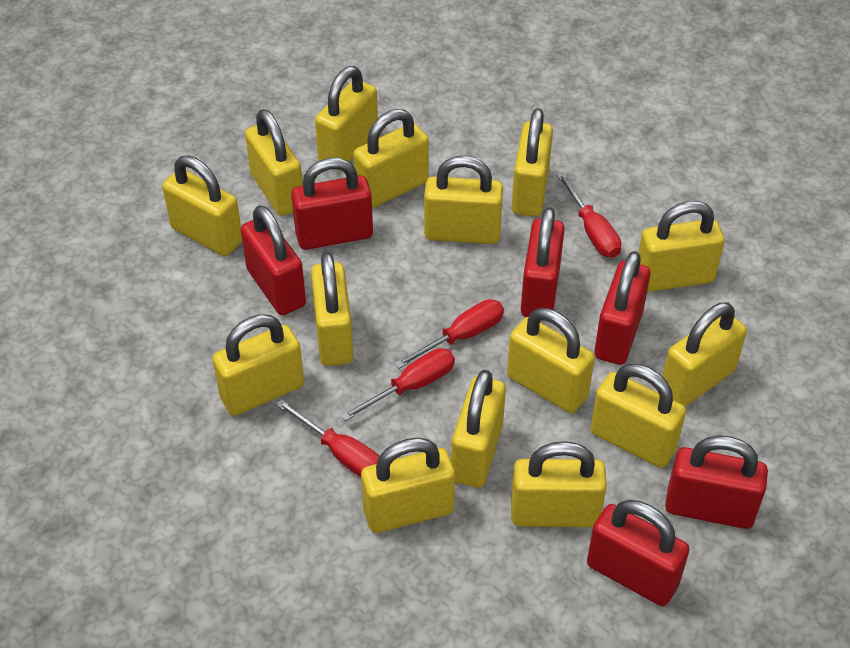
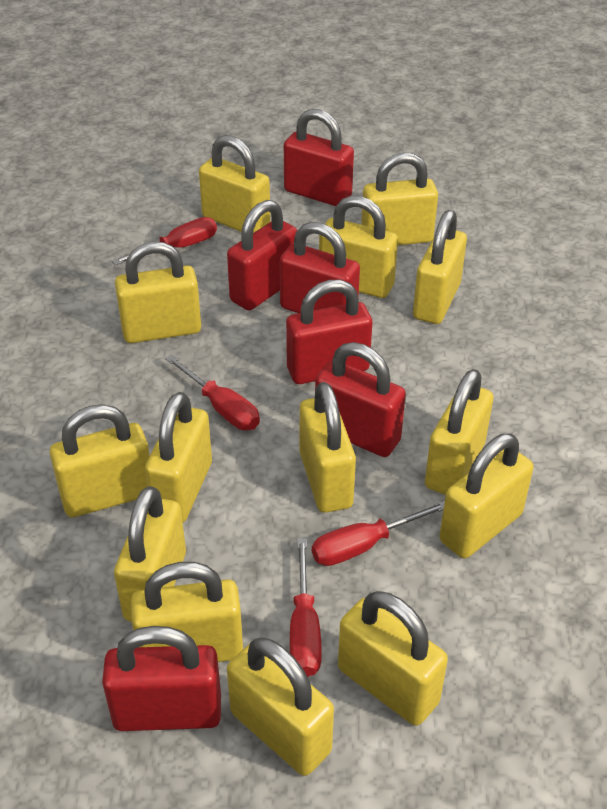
yellow padlock: [162,156,242,256] [212,314,304,416] [245,109,303,216] [311,252,353,366] [315,66,378,170] [353,109,429,208] [361,438,455,533] [424,156,503,244] [451,370,506,488] [507,308,595,413] [511,441,607,527] [512,108,553,217] [591,364,686,468] [638,201,725,292] [662,302,747,407] = 15 -> [50,404,150,517] [114,486,186,622] [115,242,201,343] [131,562,243,662] [145,392,212,522] [199,135,270,233] [227,637,334,776] [300,382,356,513] [319,196,398,298] [338,591,448,726] [361,152,438,245] [413,210,467,324] [425,369,493,495] [440,433,534,558] = 14

